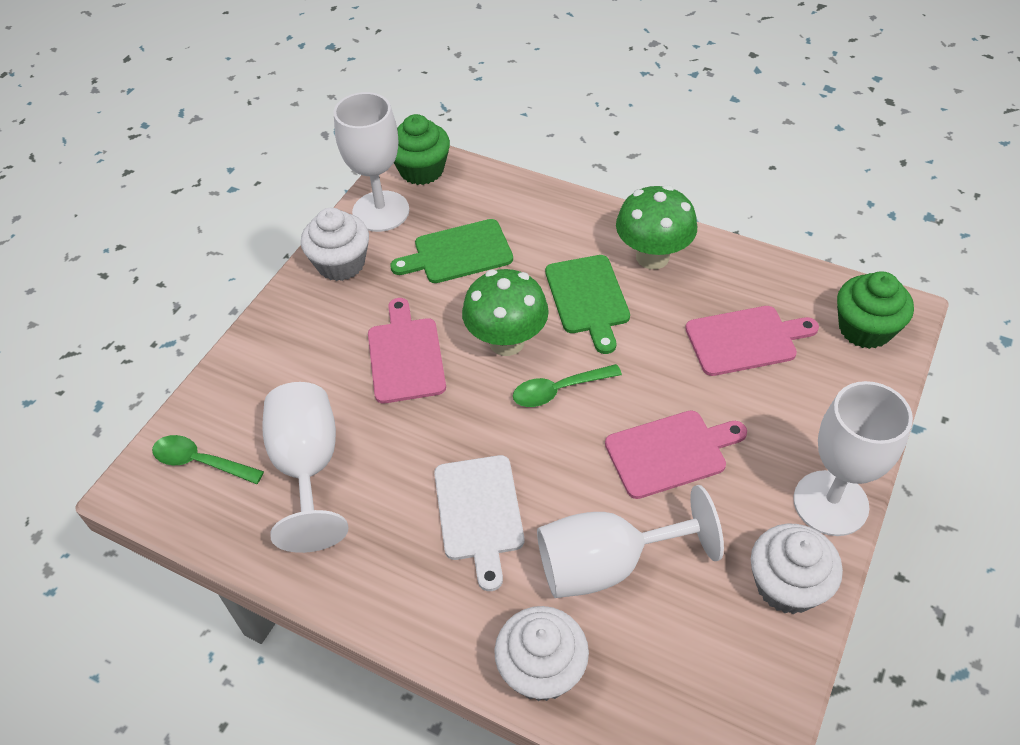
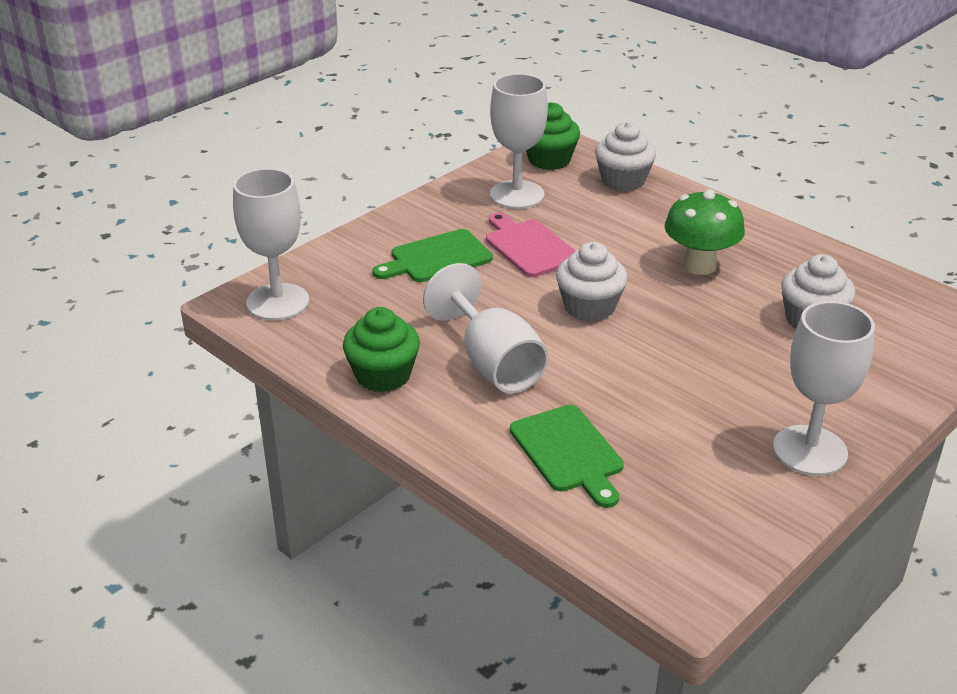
green mushroom: [462,269,549,356] [616,185,697,269] = 2 -> [665,189,745,275] = 1
green spoon: [152,435,264,484] [513,364,622,407] = 2 -> none = 0
pink cutting board: [368,298,446,403] [605,410,747,499] [685,306,819,376] = 3 -> [486,212,576,277] = 1
white cutting board: [434,455,524,591] = 1 -> none = 0

